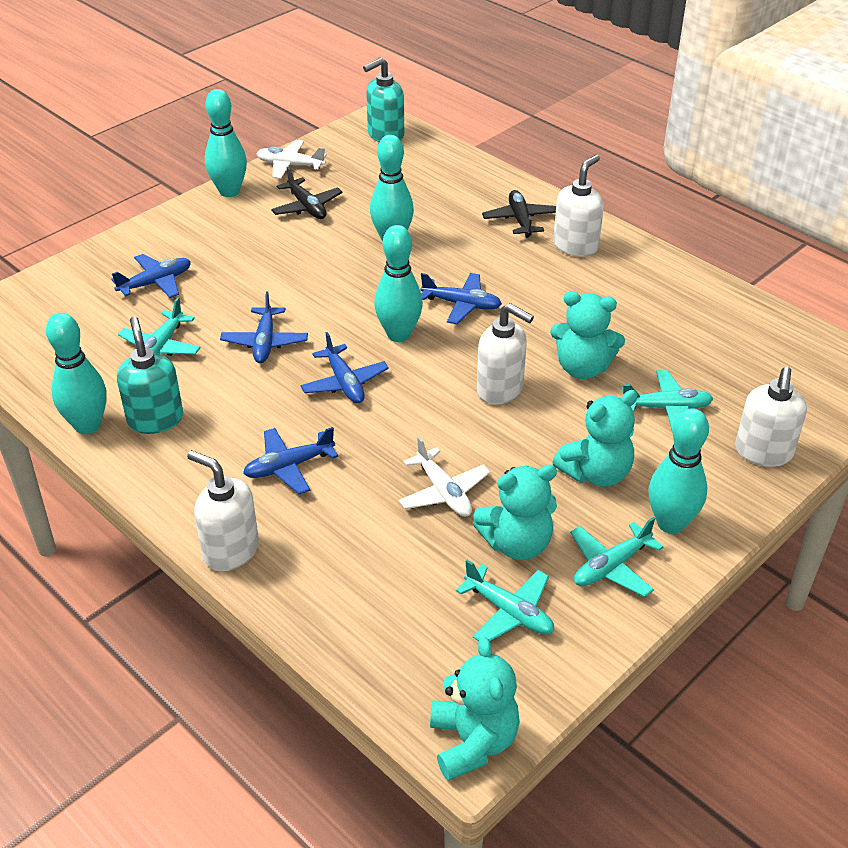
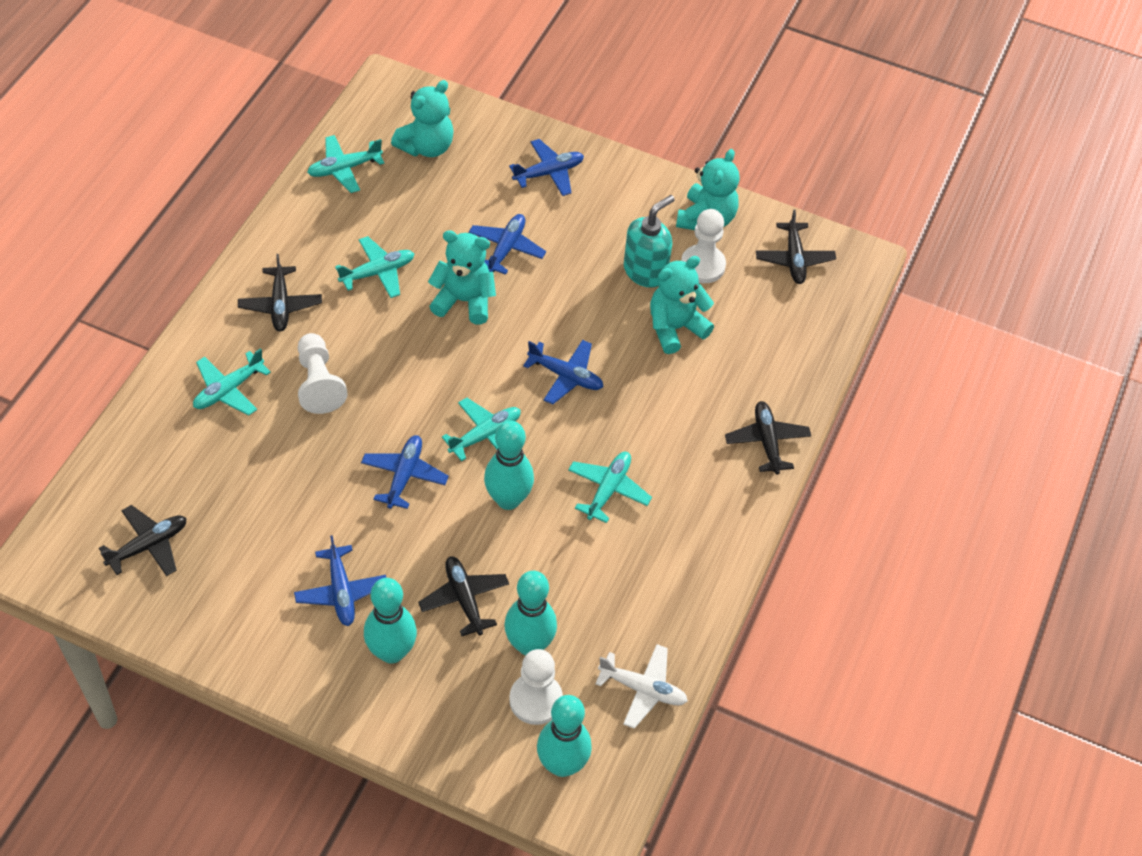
black plane: [271,167,343,219] [482,190,556,238] = 2 -> [99,505,187,576] [238,254,322,332] [418,557,509,636] [725,401,811,475] [756,210,836,284] = 5
turquoise bowling pin: [46,313,107,434] [205,89,247,197] [370,135,414,242] [374,225,423,342] [648,408,709,534] = 5 -> [364,578,417,664] [484,421,534,510] [504,571,557,656] [537,695,592,777] = 4
turquoise plane: [118,297,201,356] [456,560,554,641] [570,517,664,597] [621,370,713,433] = 4 -> [193,348,271,416] [307,135,384,193] [335,236,414,298] [442,398,520,462] [568,452,652,523] = 5
turquoise soap dispenser: [117,316,183,434] [363,57,404,142] = 2 -> [624,195,675,288] = 1
white pawn: none = 0 -> [298,333,348,414] [509,649,563,725] [681,209,726,283] = 3
white plane: [256,140,327,179] [399,437,490,517] = 2 -> [595,644,688,729] = 1
white soap dispenser: [187,450,259,571] [477,303,534,405] [553,155,604,257] [735,367,807,467] = 4 -> none = 0

